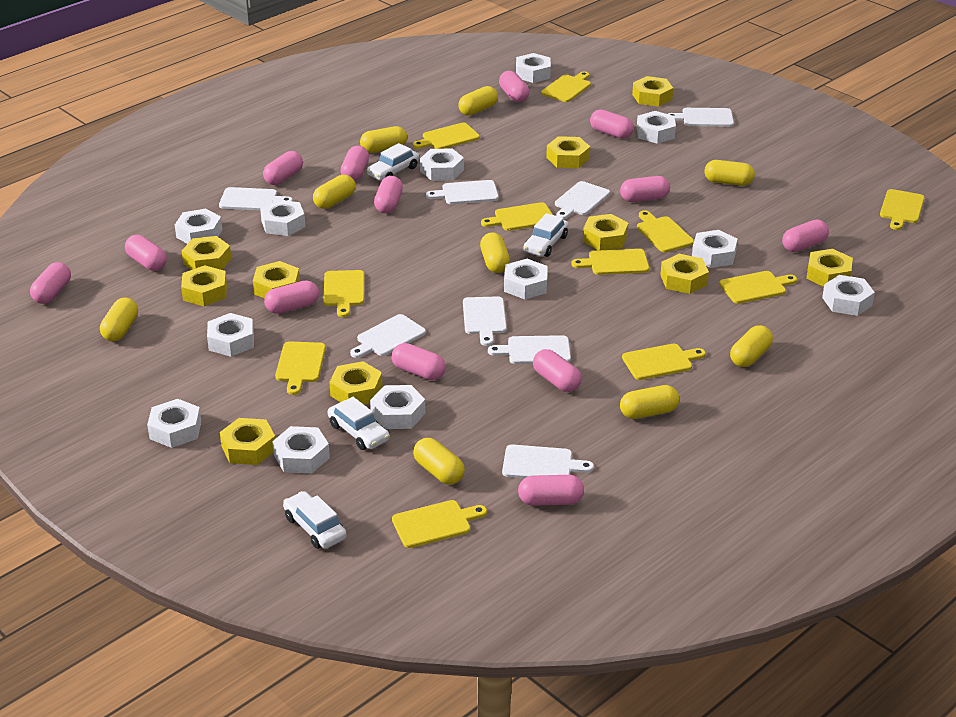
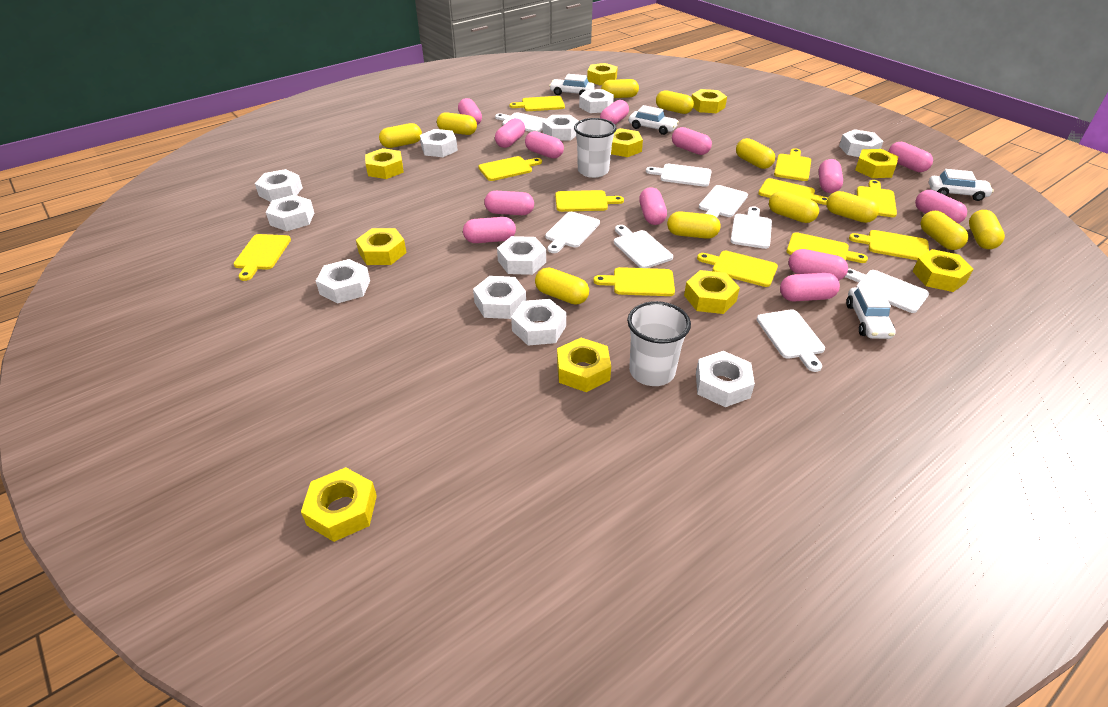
white cup: none = 0 -> [574,118,616,178] [627,301,691,386] = 2
white nut: [147,399,201,448] [175,209,223,244] [207,313,254,357] [260,200,305,236] [272,426,330,474] [370,385,425,429] [420,148,464,181] [504,259,548,299] [516,53,551,83] [637,111,676,144] [692,230,738,268] [822,275,875,316] = 12 -> [255,169,303,202] [266,195,314,231] [316,259,370,303] [420,129,458,157] [473,276,526,319] [497,236,546,275] [511,299,566,346] [543,115,578,141] [579,89,614,113] [696,351,755,407] [839,129,883,157] = 11
yellow capsule: [100,298,138,341] [313,175,355,209] [360,126,407,153] [413,438,465,485] [458,86,498,116] [480,232,510,273] [620,385,679,419] [704,160,755,186] [730,325,773,367] = 9 -> [379,123,422,148] [437,112,477,135] [535,267,589,305] [601,79,639,98] [656,90,694,114] [667,211,720,239] [736,138,775,169] [769,191,819,223] [826,191,879,223] [921,211,968,250] [969,210,1005,249] = 11

